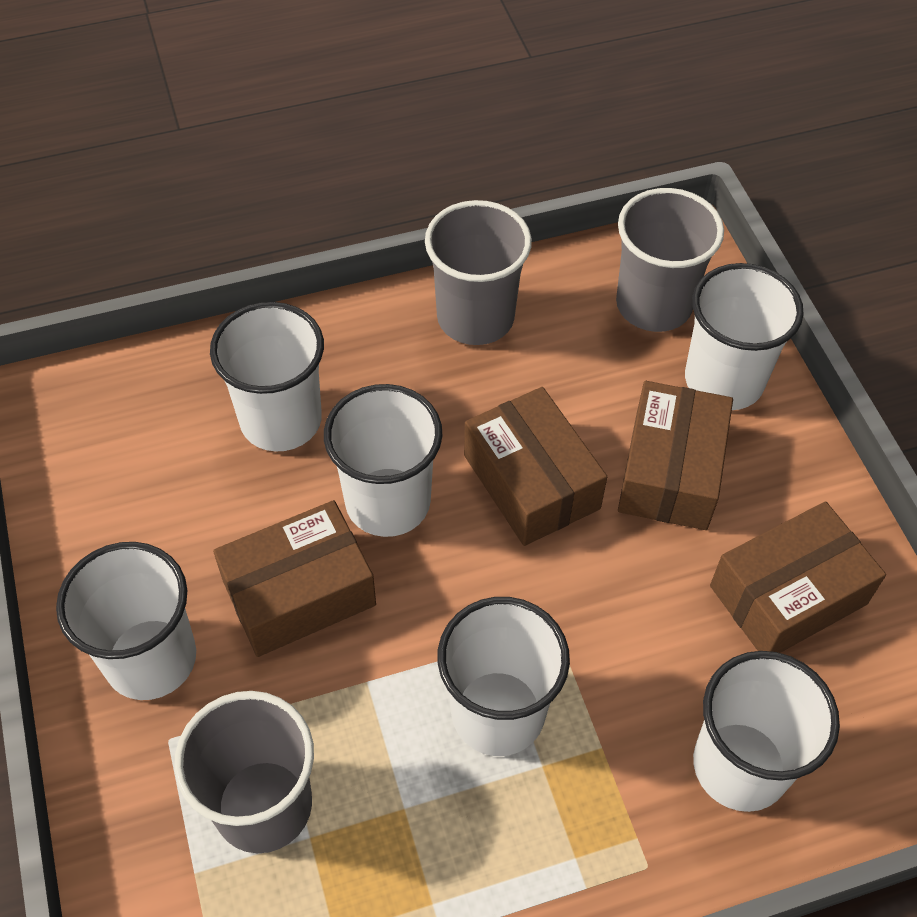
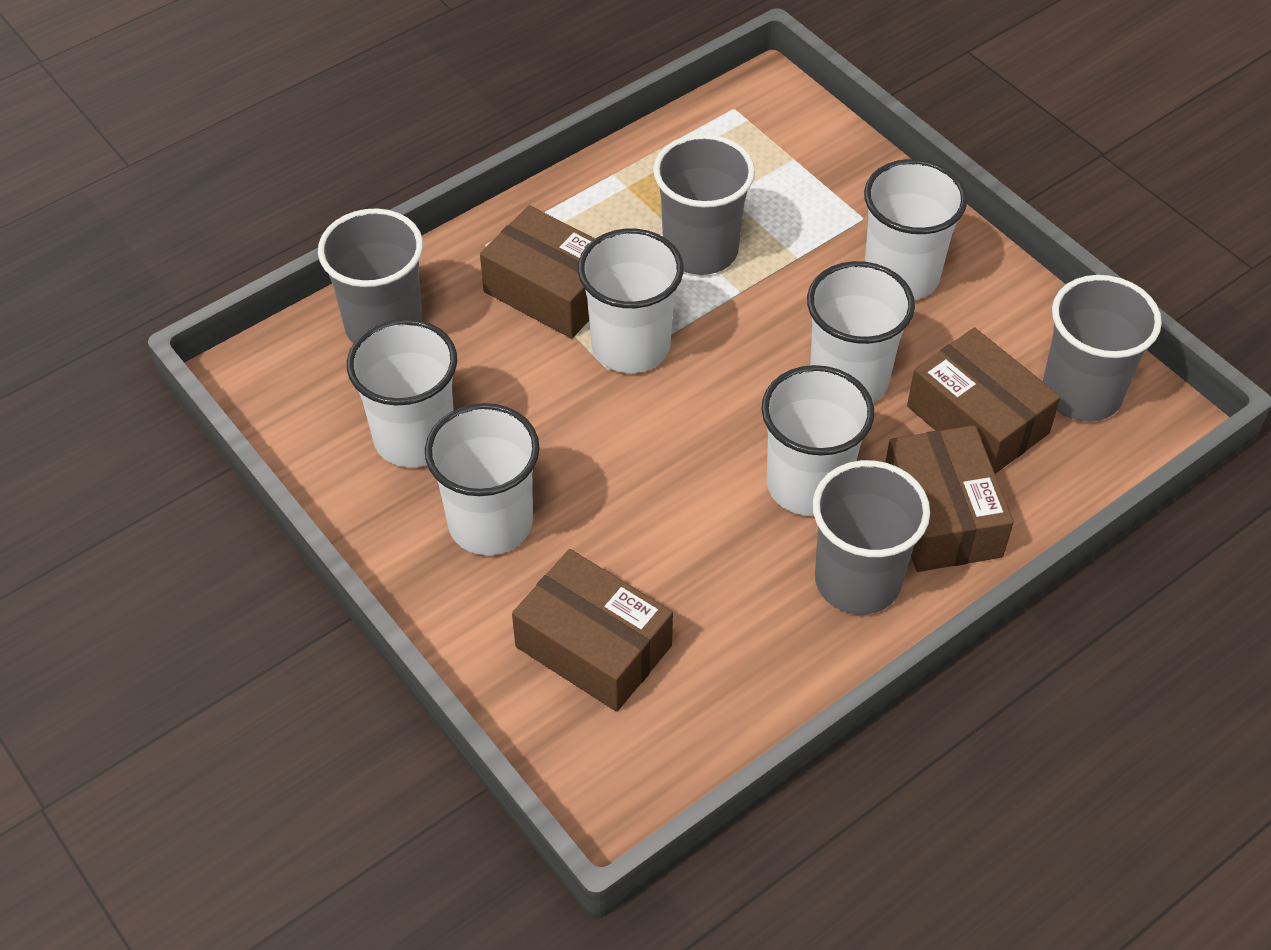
grey cup: [174,691,314,853] [425,200,532,345] [616,188,724,332] = 3 -> [318,208,423,344] [653,134,755,275] [812,460,930,614] [1043,275,1162,422] = 4

